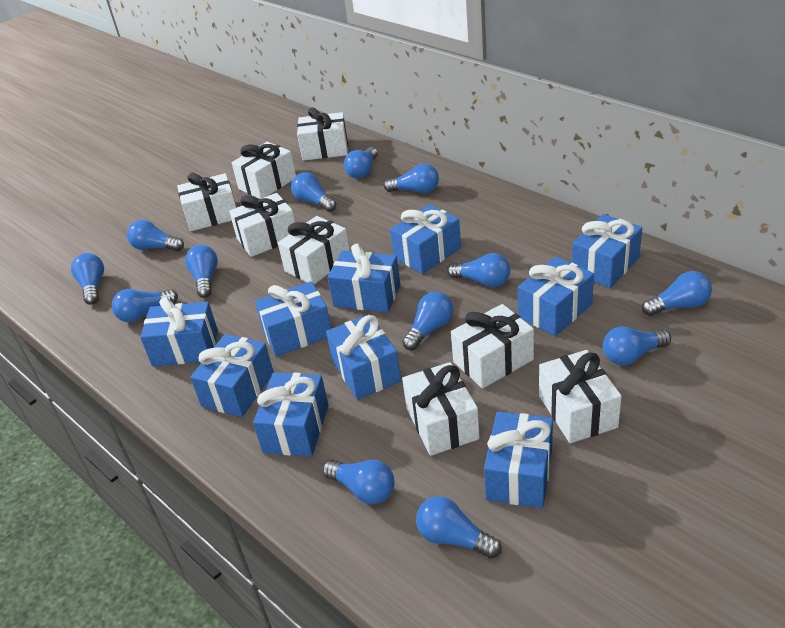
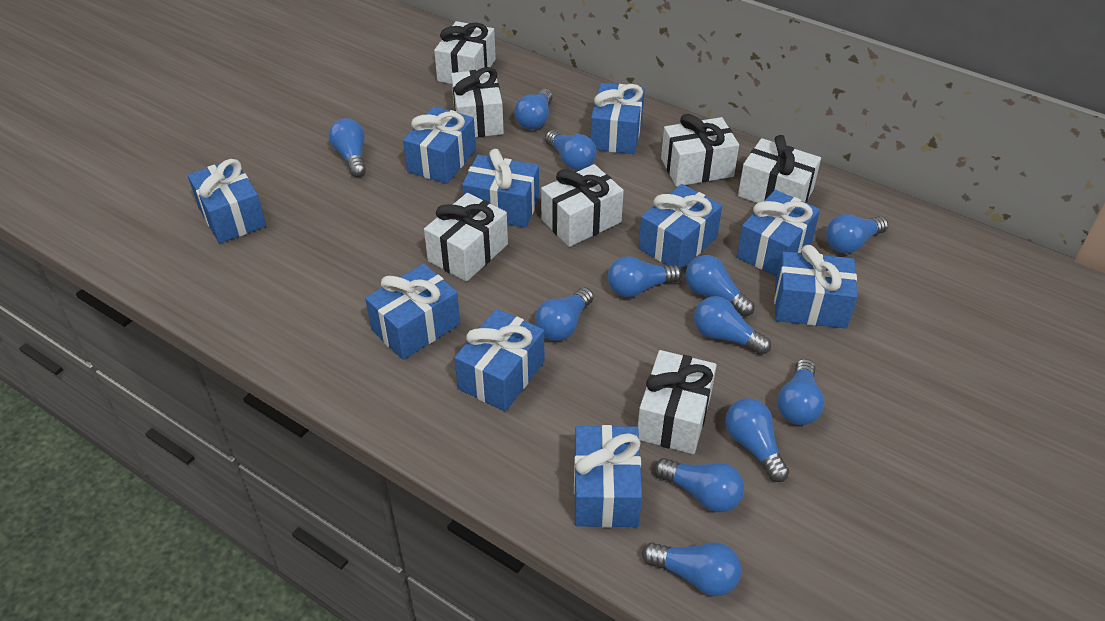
blue light bulb: [71,253,104,305] [112,289,178,322] [127,220,184,251] [185,245,218,298] [291,172,336,212] [322,459,395,504] [344,147,378,178] [384,164,439,193] [402,292,453,350] [416,496,502,559] [447,253,510,287] [603,326,671,365] [642,271,712,316] = 13 -> [329,118,366,177] [514,89,553,130] [535,287,594,341] [545,130,596,170] [608,256,682,297] [642,542,741,596] [654,458,744,512] [685,255,754,317] [694,296,771,355] [725,398,789,482] [777,359,824,425] [826,214,888,254] = 12
white gift: [177,173,237,231] [229,193,295,257] [232,142,296,199] [278,216,350,284] [297,107,348,161] [402,362,480,456] [451,304,534,389] [539,350,622,443] = 8 -> [424,193,508,282] [434,21,496,84] [451,67,504,137] [541,164,624,247] [638,350,717,454] [661,114,739,187] [738,135,821,203] = 7

